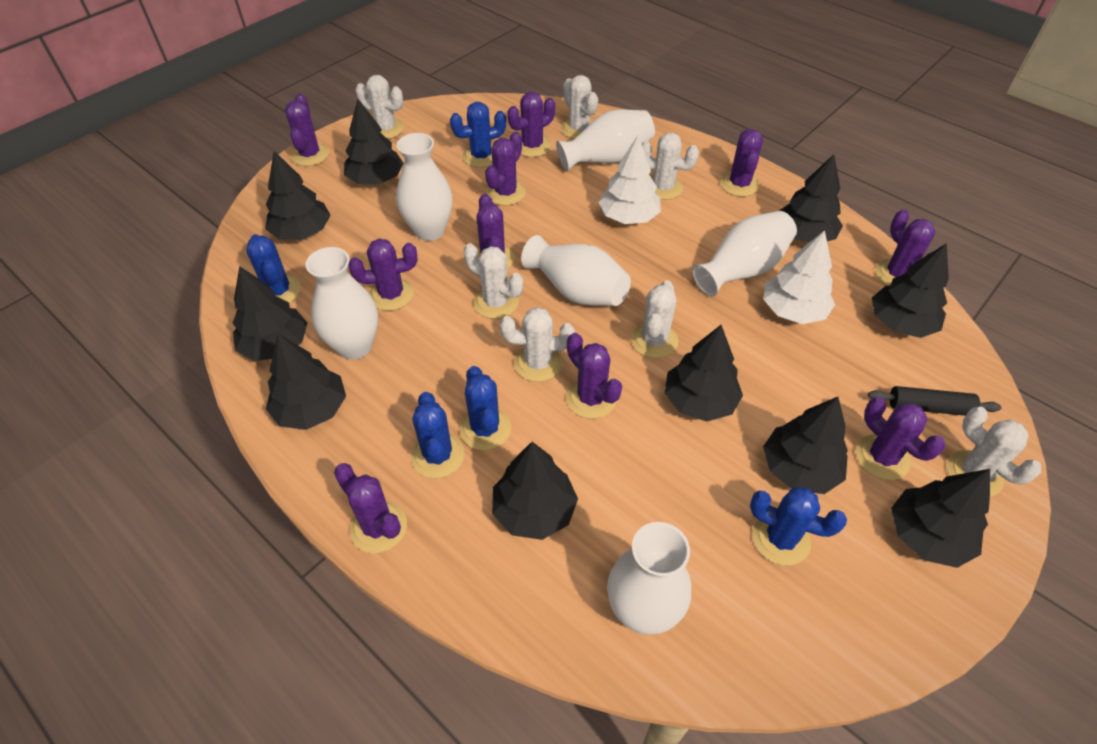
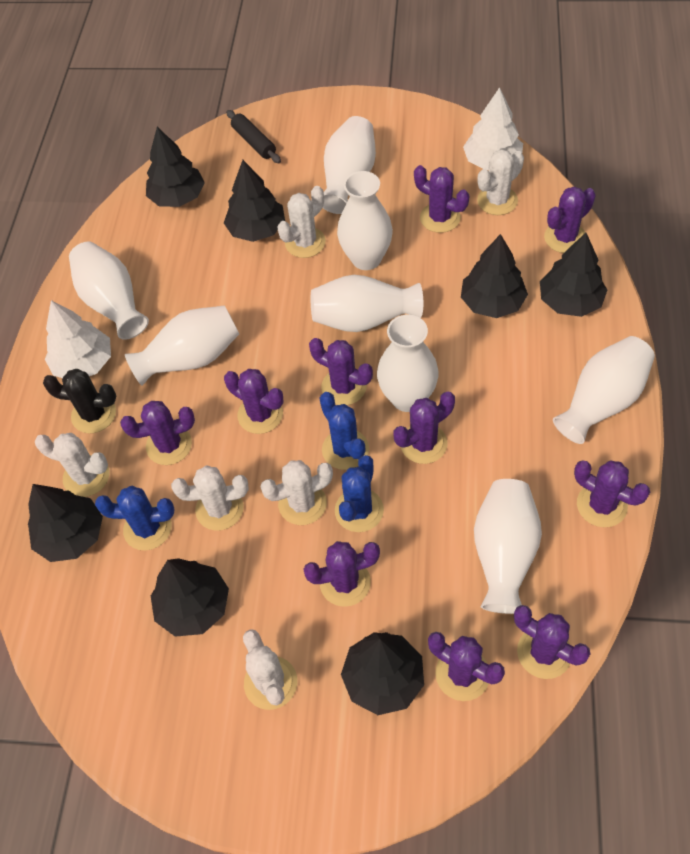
black cactus: none = 0 -> [43,369,116,433] = 1
black tree: [233,266,308,361] [265,151,331,240] [266,334,346,430] [344,99,404,184] [492,442,578,540] [665,325,743,421] [763,397,848,494] [779,154,843,242] [872,243,949,338] [891,469,990,568] = 10 -> [28,484,103,562] [146,127,205,207] [151,558,229,637] [224,160,285,242] [341,632,424,715] [461,234,528,318] [540,233,607,317] = 7
blue cactus: [246,234,301,303] [411,392,464,478] [450,102,506,168] [459,366,511,450] [750,487,847,565] = 5 -> [95,486,175,551] [320,392,369,470] [335,455,384,532] = 3
white cactus: [355,75,404,139] [464,243,523,319] [500,307,575,382] [561,75,598,139] [631,280,679,358] [642,133,699,200] [947,407,1041,497] = 7 -> [35,433,109,497] [171,465,249,531] [243,629,297,710] [260,460,333,525] [277,186,326,258] [477,149,524,215] = 6
white vase: [305,247,378,360] [396,133,453,241] [521,235,631,306] [556,110,655,172] [607,522,691,635] [692,211,797,296] = 6 -> [69,242,149,340] [125,305,239,386] [311,275,423,332] [322,116,376,214] [337,171,393,270] [377,315,439,412] [474,479,542,614] [553,336,655,444] = 8

